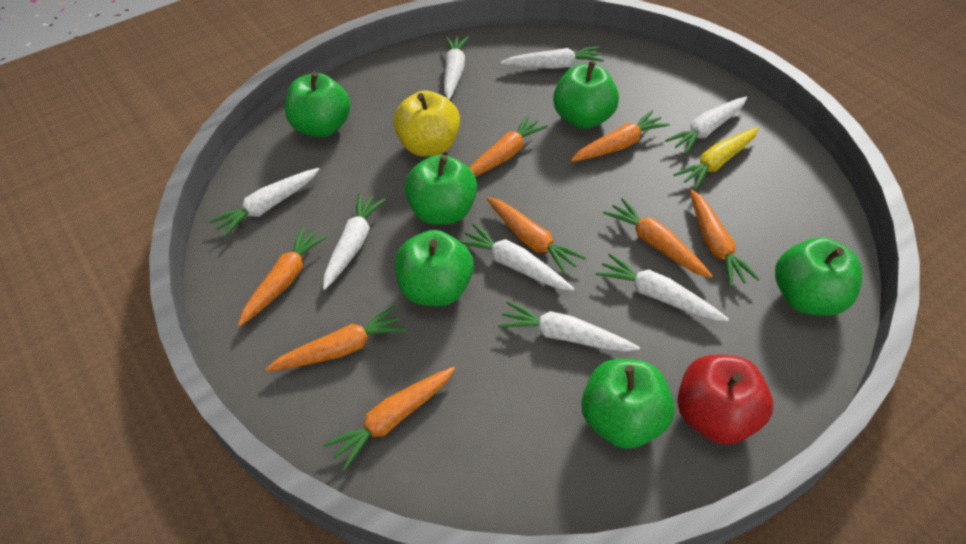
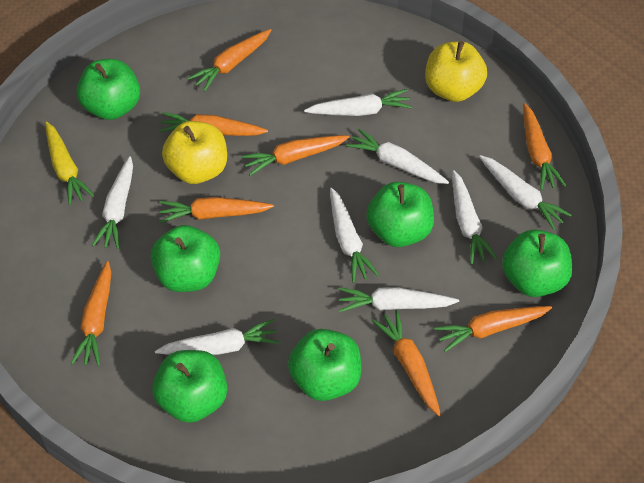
red apple: [677,355,773,445] = 1 -> none = 0
yellow apple: [393,91,460,156] = 1 -> [162,121,227,184] [425,41,487,102] = 2

